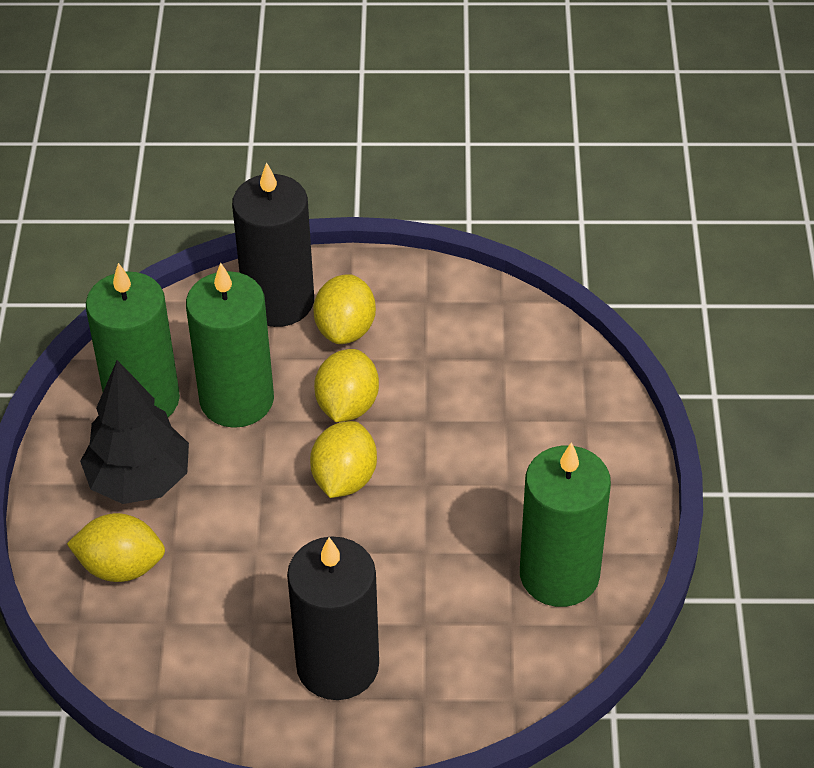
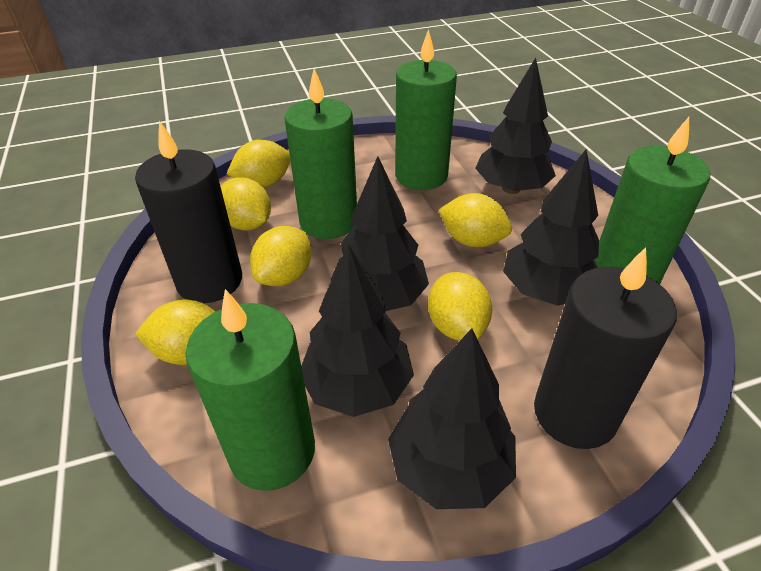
black tree: [80,360,189,504] = 1 -> [301,244,414,417] [330,156,429,311] [388,329,516,509] [475,58,556,194] [503,150,599,305] = 5
green candle: [86,263,180,417] [186,263,274,428] [520,442,611,607] = 3 -> [186,289,315,491] [284,69,357,239] [395,29,457,190] [594,117,710,284] = 4
yellow lemon: [67,513,165,582] [310,421,377,498] [313,275,376,344] [314,349,379,422] = 4 -> [135,300,216,365] [220,177,271,231] [226,140,290,188] [250,226,312,286] [428,272,492,341] [439,193,512,247] = 6

